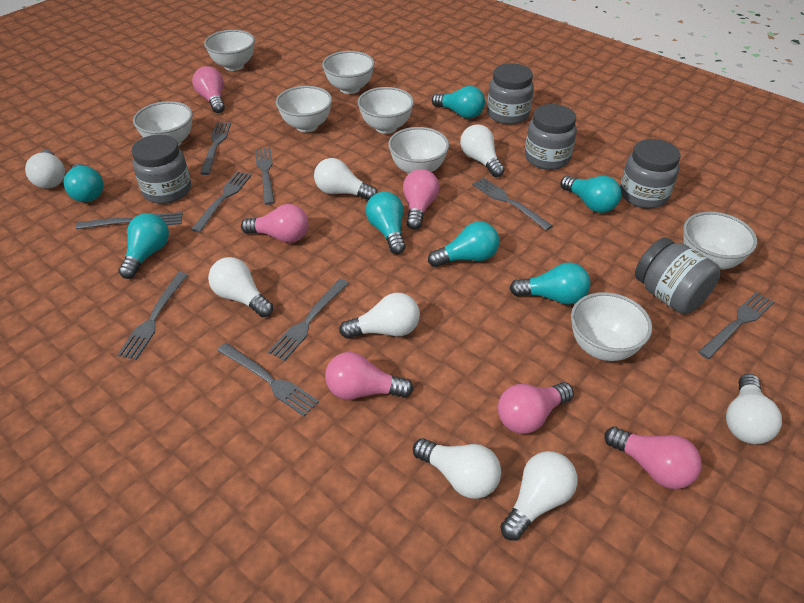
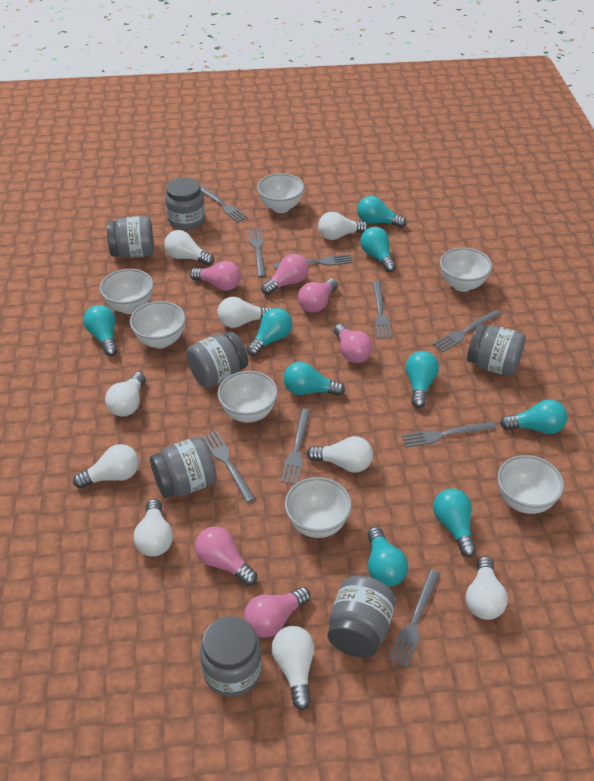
grey jar: [132,135,191,204] [487,63,534,125] [525,104,577,170] [620,139,680,208] [635,237,721,314] = 5 -> [107,216,154,258] [150,437,217,498] [165,177,205,230] [186,331,248,388] [200,616,262,697] [328,576,396,658] [467,324,526,377] = 7
turquoise light bulb: [64,163,103,202] [118,213,169,279] [366,192,406,254] [428,221,499,267] [432,86,485,119] [509,262,590,305] [561,176,622,213] = 7 -> [83,305,118,356] [246,308,292,356] [283,362,345,396] [357,196,407,228] [360,227,396,272] [367,527,408,587] [406,351,439,408] [433,488,476,557] [500,399,567,434] = 9
white bowl: [133,101,193,146] [204,30,255,71] [276,86,332,132] [322,51,375,94] [358,87,414,134] [388,127,449,174] [571,292,652,361] [683,212,757,270] = 8 -> [100,269,154,314] [130,301,186,348] [218,371,278,423] [257,173,304,213] [285,477,352,538] [440,247,492,292] [497,455,564,514] = 7
white light bulb: [25,150,65,189] [208,257,273,317] [314,158,377,201] [339,293,420,339] [413,438,501,499] [460,124,505,177] [500,451,578,541] [726,374,782,444] = 8 -> [73,444,139,488] [105,372,146,417] [134,499,173,557] [164,230,214,266] [217,297,272,328] [271,626,315,710] [307,436,373,473] [318,212,368,240] [466,556,508,620] = 9

